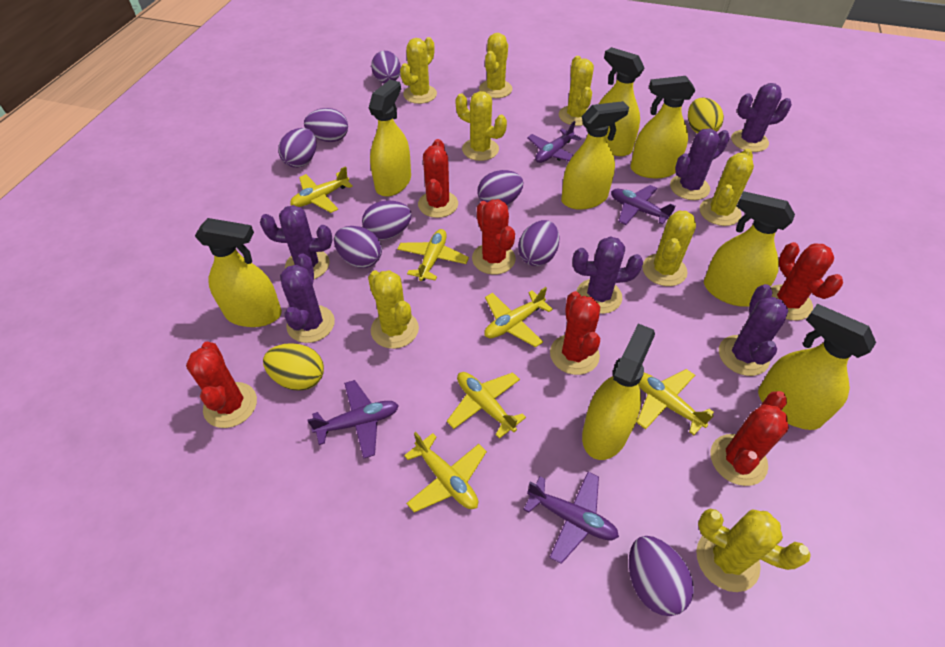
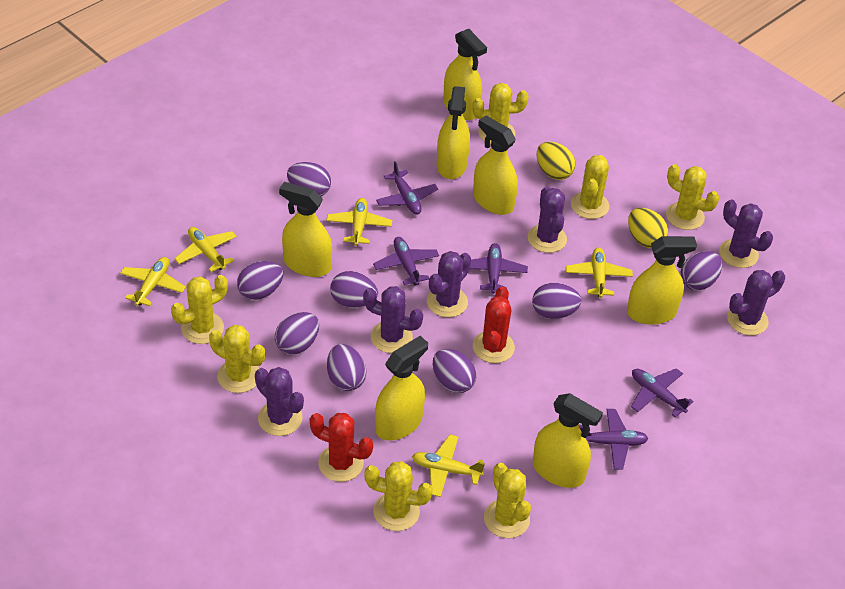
purple plane: [307,380,399,459] [523,472,619,564] [527,121,582,163] [611,185,675,225] = 4 -> [373,237,439,285] [376,161,438,215] [470,243,528,294] [579,409,649,470] [631,368,694,417] = 5
red cactus: [186,342,257,428] [418,139,458,218] [472,199,516,275] [550,291,600,375] [710,391,789,486] [771,242,843,321] = 6 -> [310,413,373,482] [473,286,515,363] = 2
yellow cactus: [368,270,419,349] [400,37,437,104] [455,91,507,161] [479,33,512,98] [559,56,594,126] [642,211,696,286] [696,509,811,592] [700,149,754,226] = 8 -> [171,275,228,344] [209,325,265,393] [364,461,433,531] [472,83,529,144] [484,463,531,538] [571,155,609,219] [666,164,719,230] = 7
yellow plane: [290,166,353,213] [397,229,469,281] [404,432,487,512] [447,372,526,439] [484,287,553,347] [636,369,714,435] = 6 -> [120,257,186,306] [174,227,237,272] [326,198,392,246] [412,435,485,497] [566,248,633,298] = 5
yellow spray bottle: [195,218,282,327] [369,80,411,197] [561,101,629,210] [582,323,655,460] [599,47,644,156] [630,76,695,178] [704,191,795,307] [758,304,876,430] = 8 -> [279,182,332,277] [375,336,428,441] [437,86,470,179] [443,29,487,120] [473,116,518,215] [533,393,603,488] [627,236,697,325] = 7

